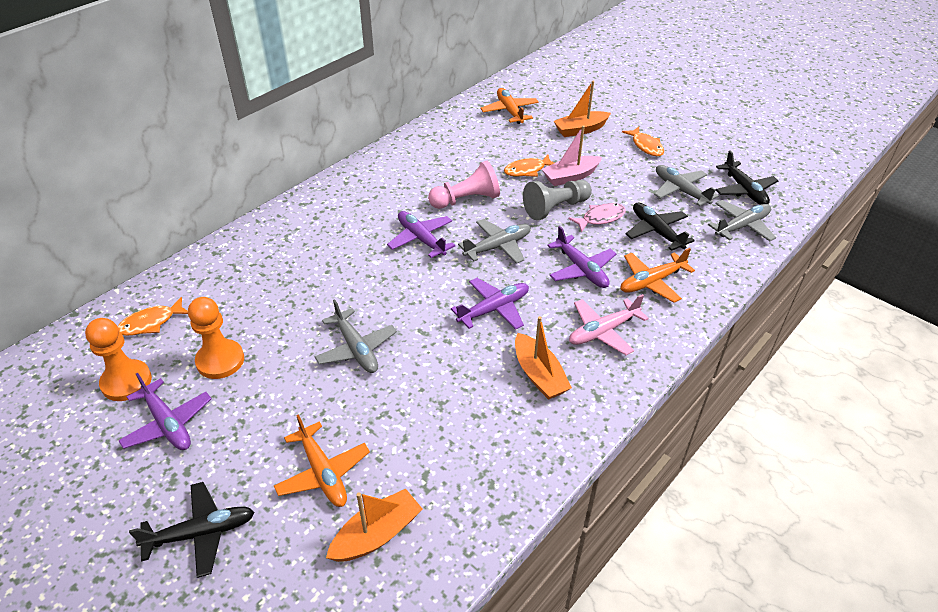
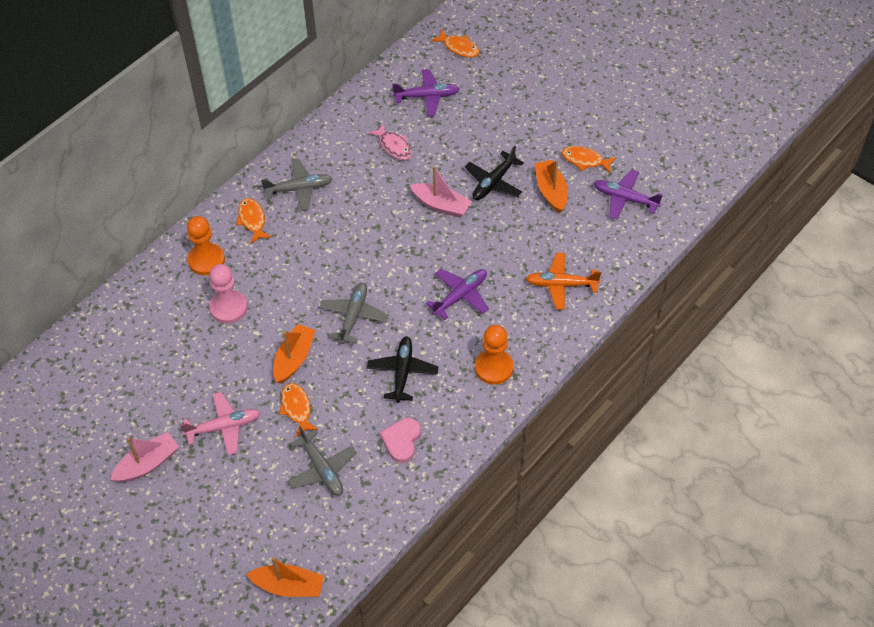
black plane: [129,482,254,578] [626,202,695,251] [715,150,778,205] = 3 -> [367,336,439,403] [465,146,524,200] = 2
grey pawn: [523,180,592,220] = 1 -> none = 0
grey plane: [315,300,397,373] [458,219,531,264] [654,165,719,206] [708,200,776,241] = 4 -> [261,159,332,211] [287,426,357,496] [319,282,388,344] = 3
orange fish: [117,297,188,336] [504,155,554,177] [622,127,664,156] = 3 -> [236,198,272,244] [279,383,319,437] [431,29,480,58] [562,146,617,174] = 4
orange plane: [274,414,370,507] [481,88,539,124] [621,248,695,303] = 3 -> [526,253,601,310] = 1
pink boat: [542,125,602,186] = 1 -> [110,432,179,482] [410,166,472,217] = 2
pink heart: none = 0 -> [380,418,421,463] = 1
purple plane: [118,373,212,450] [387,211,455,258] [451,278,529,330] [547,226,616,288] = 4 -> [392,69,460,116] [426,269,489,320] [594,170,663,219] = 3

